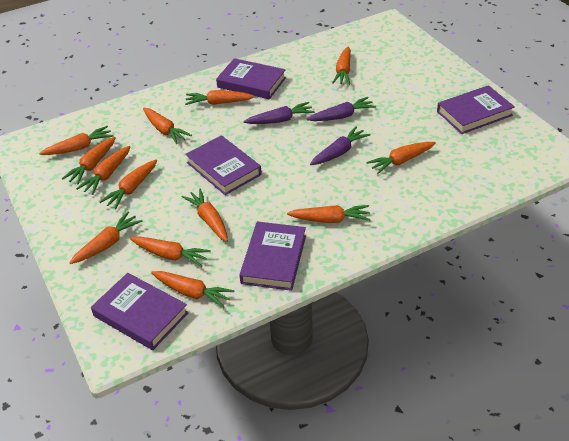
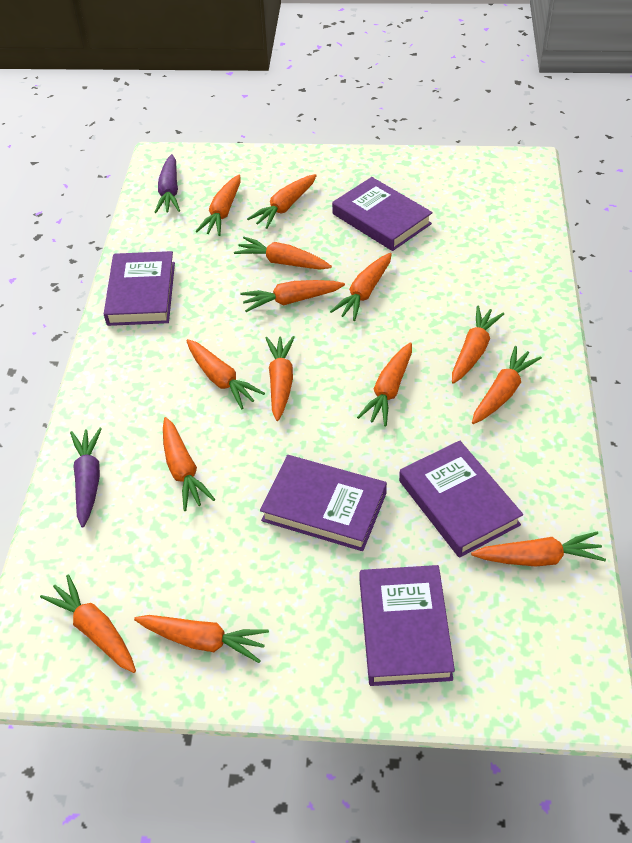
orange carrot: [39,126,114,155] [62,137,116,185] [69,211,143,264] [76,146,130,195] [100,159,157,209] [130,236,211,267] [143,108,192,144] [151,271,234,308] [182,188,228,242] [185,90,255,105] [287,205,371,223] [332,47,351,85] [366,142,436,174] = 13 -> [40,575,136,673] [134,615,269,663] [163,417,215,511] [186,339,265,409] [196,175,241,236] [234,237,332,270] [240,280,345,312] [247,174,317,229] [266,336,295,421] [330,253,392,321] [357,342,412,426] [452,306,504,384] [471,531,606,567] [472,346,542,424] = 14
purple carrot: [243,102,315,124] [307,97,376,121] [310,126,370,165] = 3 -> [70,428,102,528] [154,154,180,213] = 2

